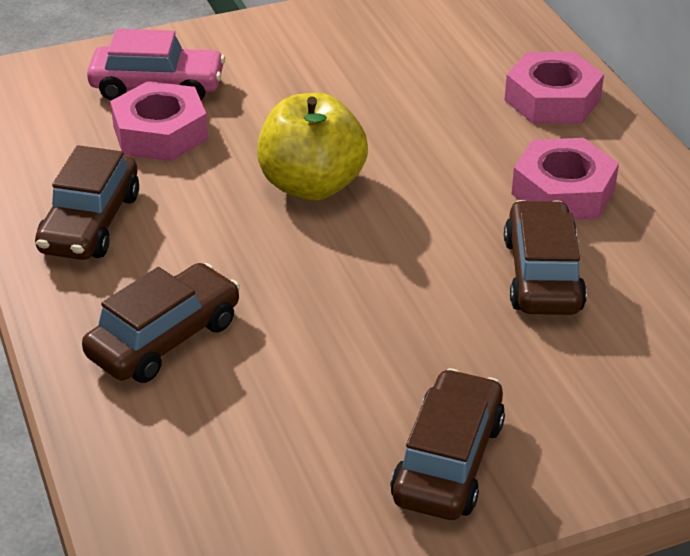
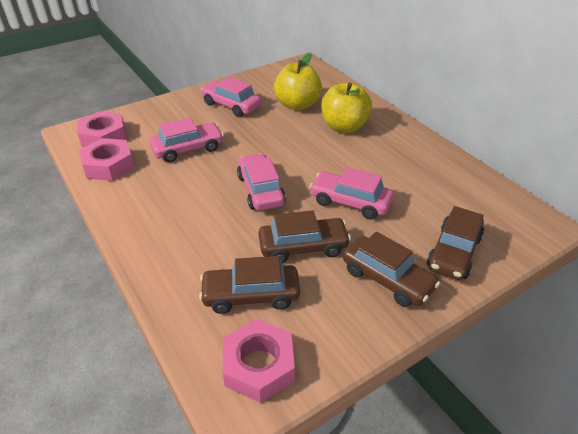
pink car: [87,29,225,100] = 1 -> [149,117,224,163] [201,77,261,117] [237,153,286,211] [310,167,394,220] = 4
yellow apple: [257,93,368,201] = 1 -> [274,53,322,110] [321,83,372,133] = 2

